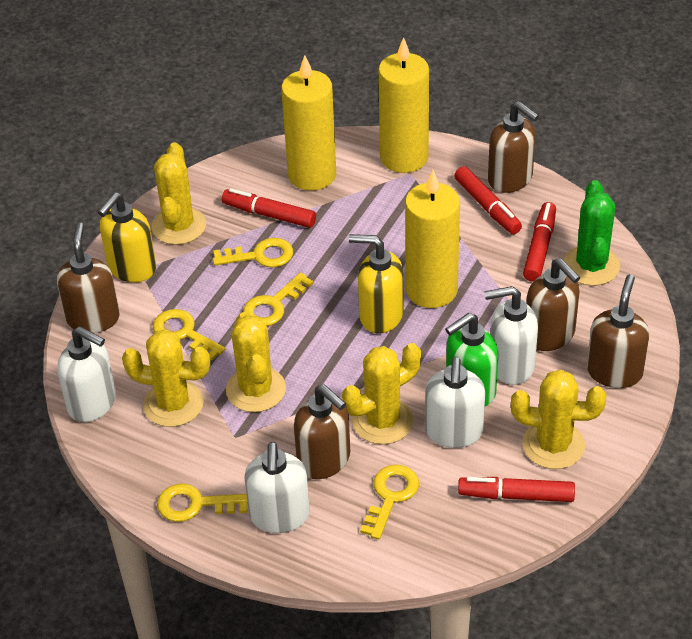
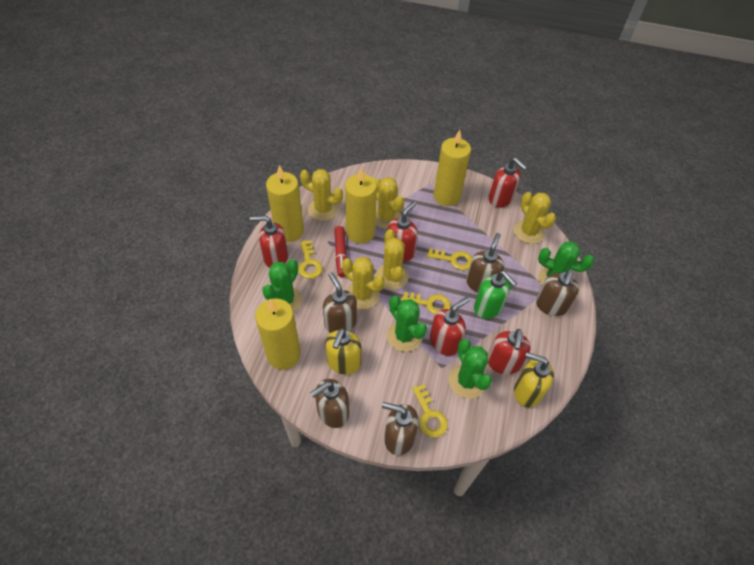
green cactus: [564,180,620,286] = 1 -> [262,259,302,312] [387,296,427,352] [449,339,492,399] [538,242,594,286] = 4
red marker: [222,188,316,228] [454,166,522,234] [458,477,575,502] [523,202,556,282] = 4 -> [334,226,347,277] = 1
red soap dispenser: none = 0 -> [250,216,288,268] [388,201,418,261] [430,297,470,356] [488,329,531,375] [489,158,527,207] = 5
white soap dispenser: [57,326,116,422] [244,442,310,533] [425,357,485,448] [484,286,538,385] = 4 -> none = 0
yellow candle: [281,55,336,191] [378,37,429,173] [405,170,460,308] = 3 -> [255,298,301,370] [266,165,304,242] [345,167,377,244] [433,130,471,206] = 4
yellow key: [153,309,225,361] [157,484,248,522] [213,238,293,267] [243,272,313,326] [360,464,419,540] = 5 -> [298,240,322,279] [401,291,451,315] [412,384,448,438] [427,248,472,270] = 4

